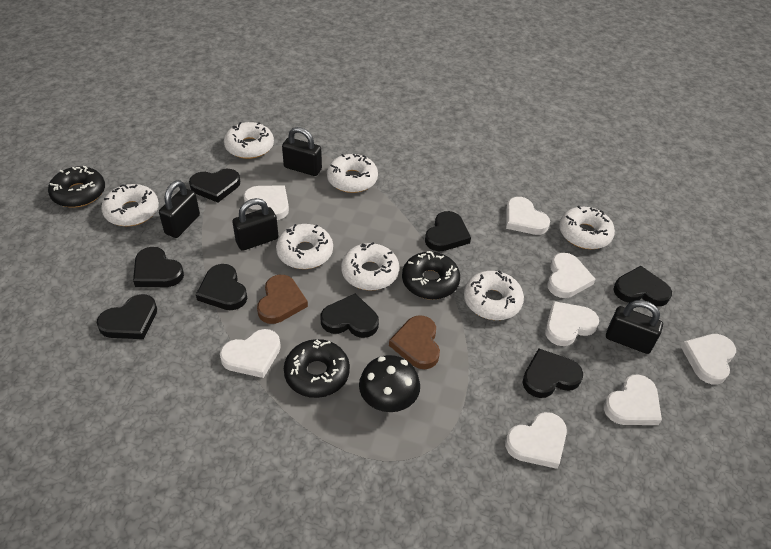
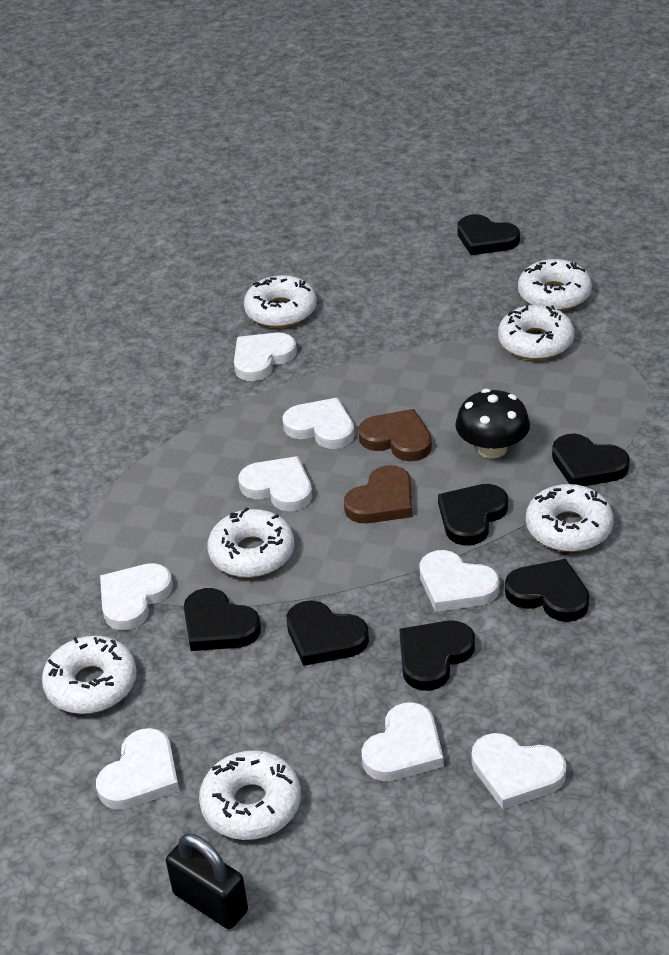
black donut: [48,166,105,207] [284,339,350,398] [402,251,460,300] = 3 -> none = 0
black heart: [97,294,157,339] [133,247,184,287] [189,169,240,202] [196,264,247,310] [321,293,379,338] [425,211,471,251] [522,348,583,398] [613,266,672,306] = 8 -> [184,588,261,651] [287,600,369,666] [400,621,475,691] [438,484,508,546] [457,214,520,255] [505,559,589,622] [552,434,630,486] = 7
black padlock: [159,180,200,238] [232,198,279,251] [282,127,322,176] [606,300,663,354] = 4 -> [166,833,248,929] = 1

